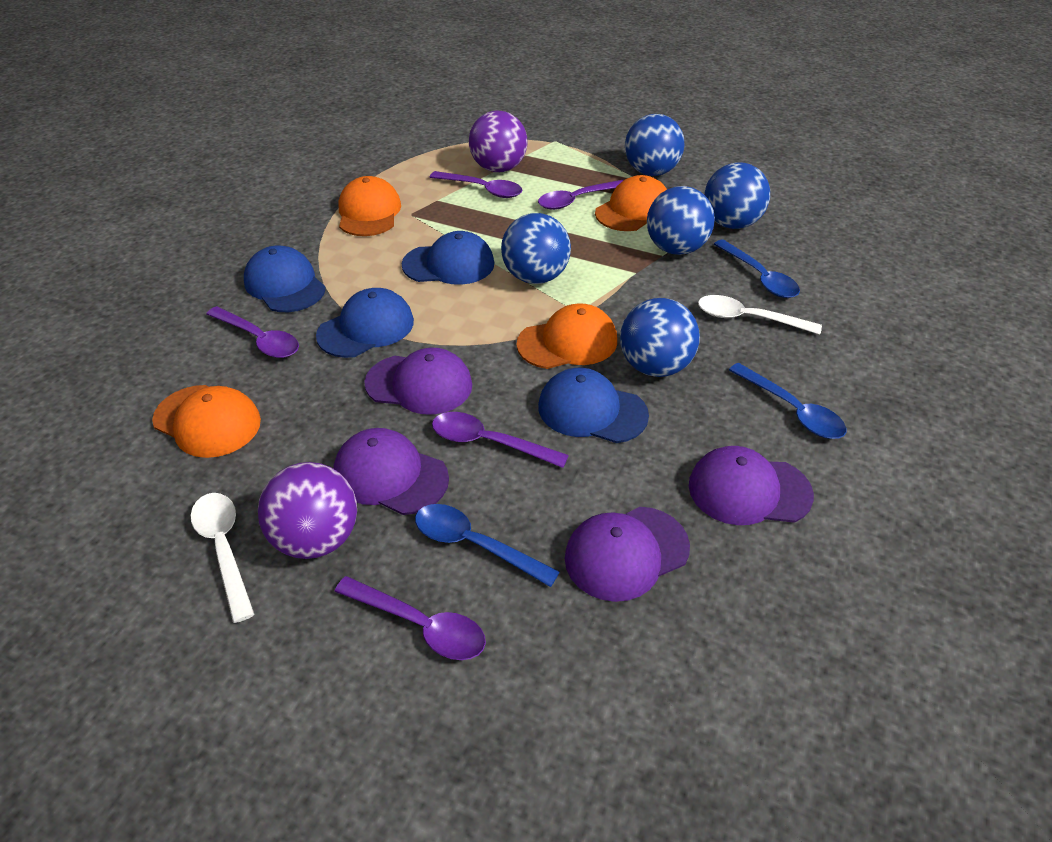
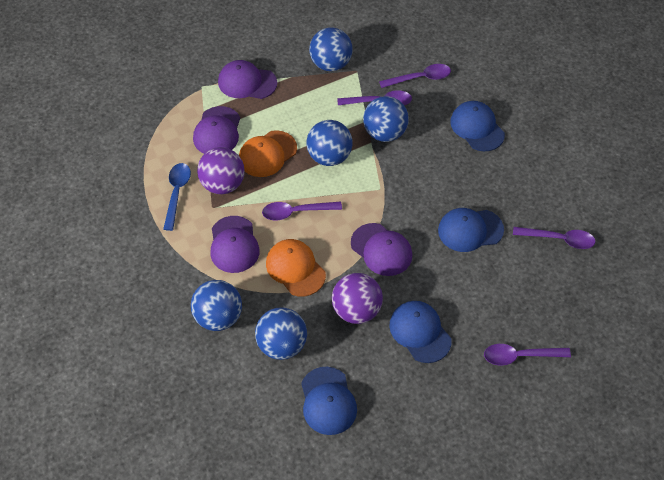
blue spoon: [415,504,560,587] [714,239,800,298] [729,363,847,439] = 3 -> [163,163,191,231] = 1
orange cap: [152,385,261,458] [338,176,401,236] [516,303,617,369] [595,175,667,231] = 4 -> [239,130,297,177] [266,239,326,297] = 2
white spoon: [191,493,255,623] [698,295,822,335] = 2 -> none = 0

